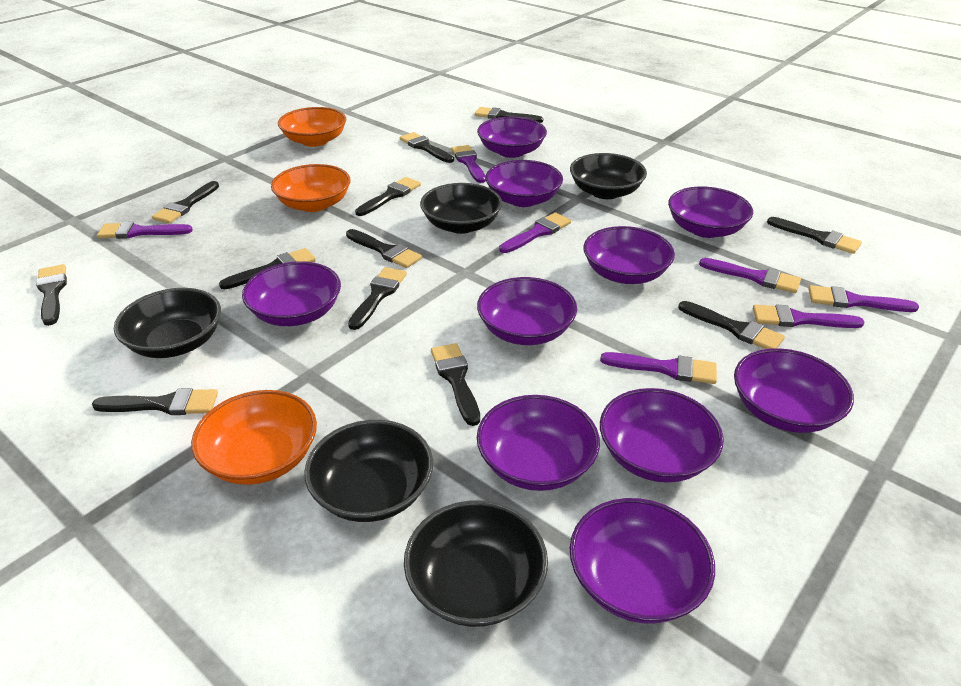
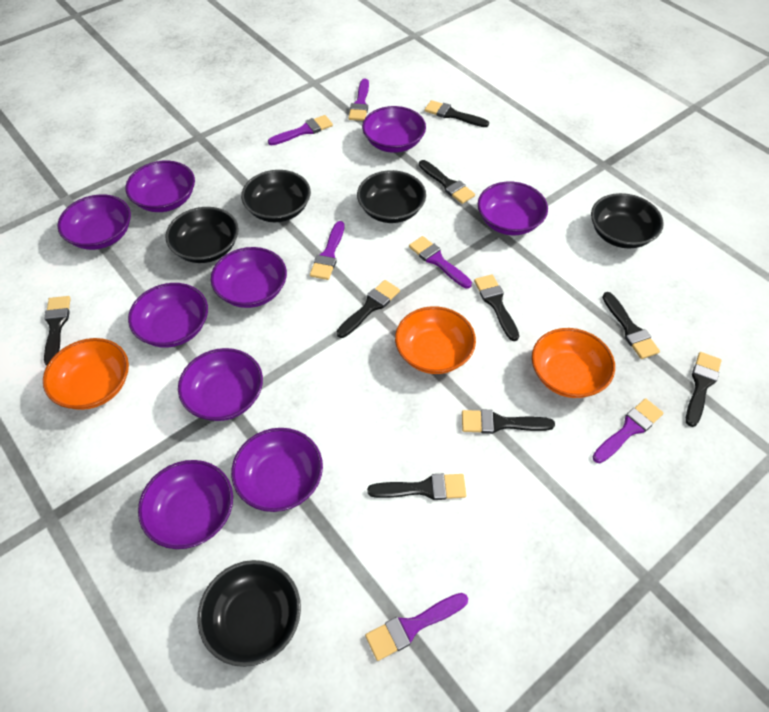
black brush: [36,264,67,326] [92,388,218,415] [152,181,219,223] [219,248,316,289] [346,229,422,268] [348,267,407,330] [355,177,421,216] [400,132,454,163] [431,343,480,426] [474,107,544,123] [678,301,785,349] [767,217,862,254] = 12 -> [44,296,71,366] [337,280,400,338] [367,474,466,500] [419,160,475,204] [424,100,489,127] [462,409,555,434] [474,274,519,341] [602,292,660,359] [686,352,722,427] = 9
purple bowl: [242,261,341,326] [477,117,547,158] [477,277,577,345] [477,395,600,491] [485,160,563,207] [570,498,715,624] [583,226,675,284] [600,388,724,483] [668,186,753,238] [734,348,854,433] = 10 -> [57,194,131,250] [125,161,195,212] [128,283,208,348] [138,460,233,549] [178,348,263,421] [211,247,287,308] [231,428,323,512] [362,106,426,153] [478,182,548,235] = 9
purple brush: [97,221,193,239] [451,145,486,183] [499,212,571,253] [600,352,717,384] [699,258,801,293] [753,305,865,328] [808,285,919,312] = 7 -> [268,115,333,145] [310,221,345,280] [349,79,369,121] [365,593,468,661] [409,236,472,288] [592,398,663,463] = 6

